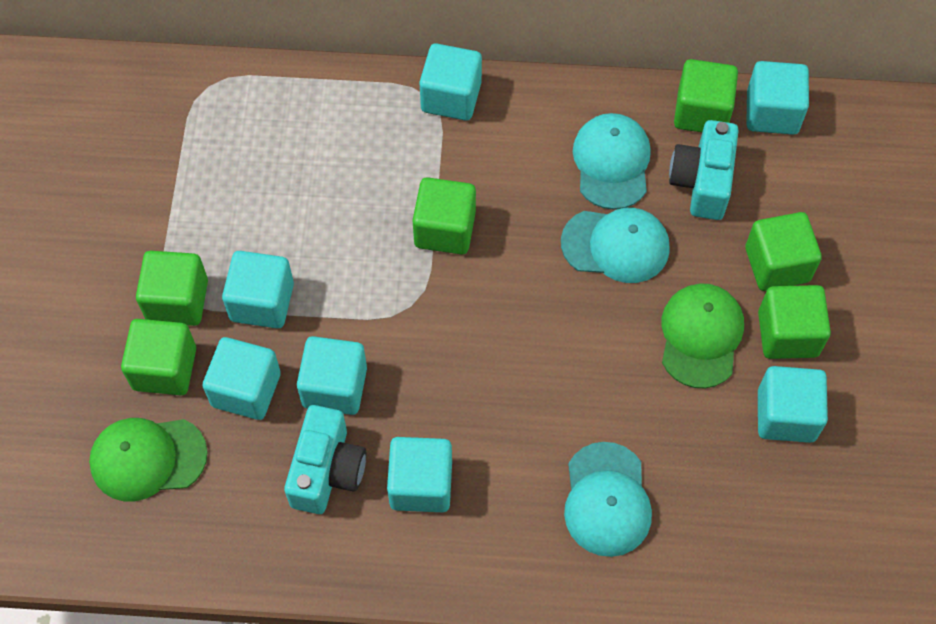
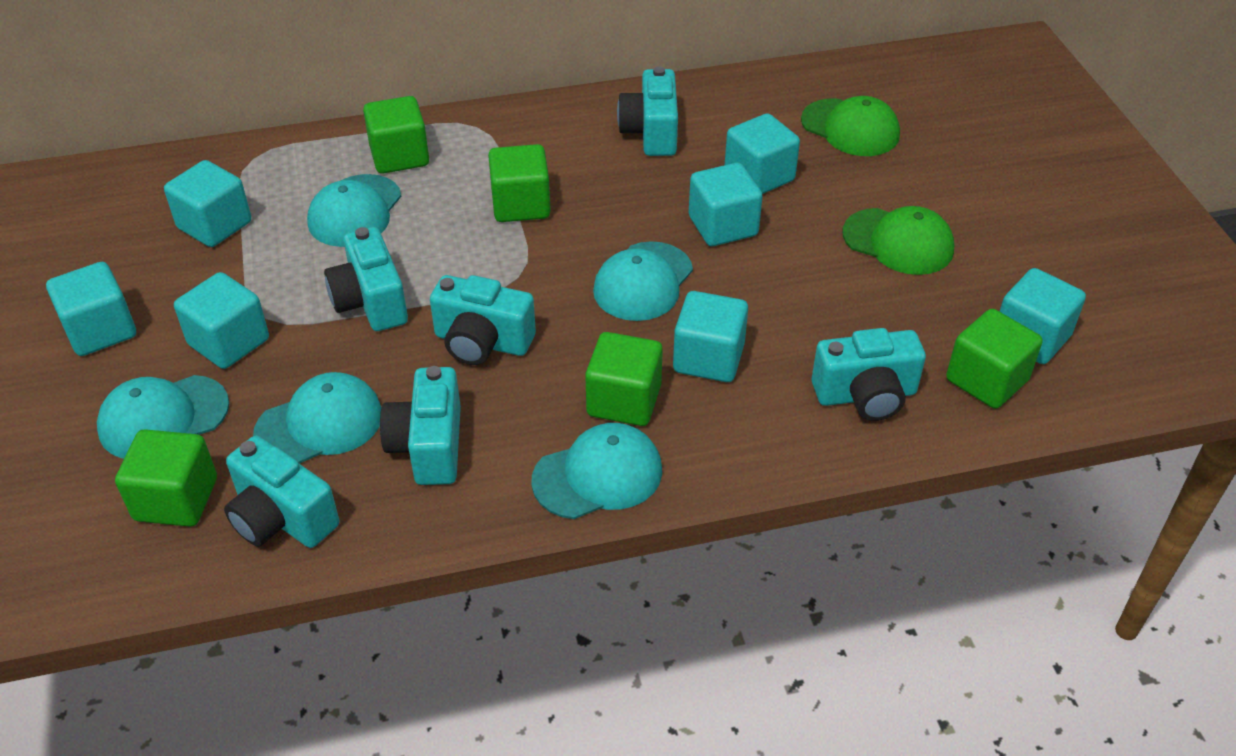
green cube: [121,319,196,395] [136,251,208,326] [412,177,476,255] [674,59,738,132] [745,212,822,291] [758,285,831,359] = 6 -> [115,429,217,527] [363,96,429,174] [488,144,551,222] [585,332,663,426] [946,309,1043,409] = 5
turquoise camera: [284,405,366,514] [669,120,739,220] = 2 -> [224,436,339,548] [324,227,408,331] [380,366,461,485] [430,275,536,365] [617,66,678,156] [812,328,926,421] = 6
turquoise cap: [561,208,670,283] [564,442,652,557] [573,113,651,210] = 3 -> [97,375,229,459] [253,372,382,464] [307,174,401,247] [531,423,662,519] [593,241,693,321] = 5

